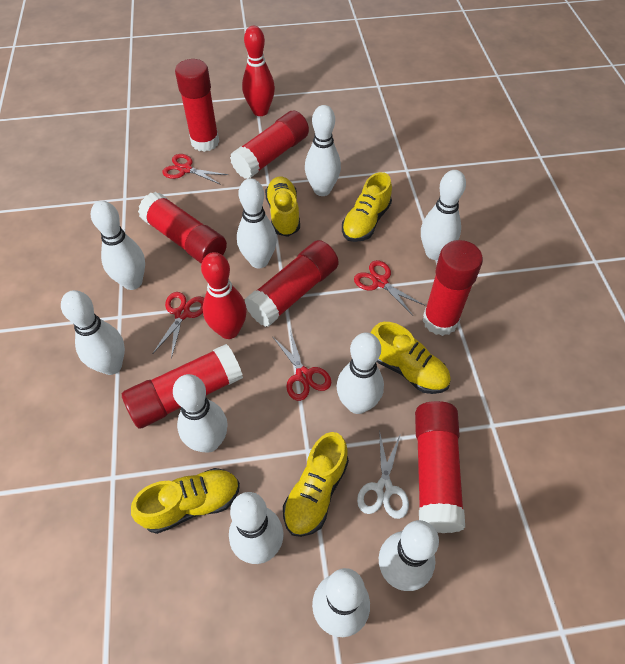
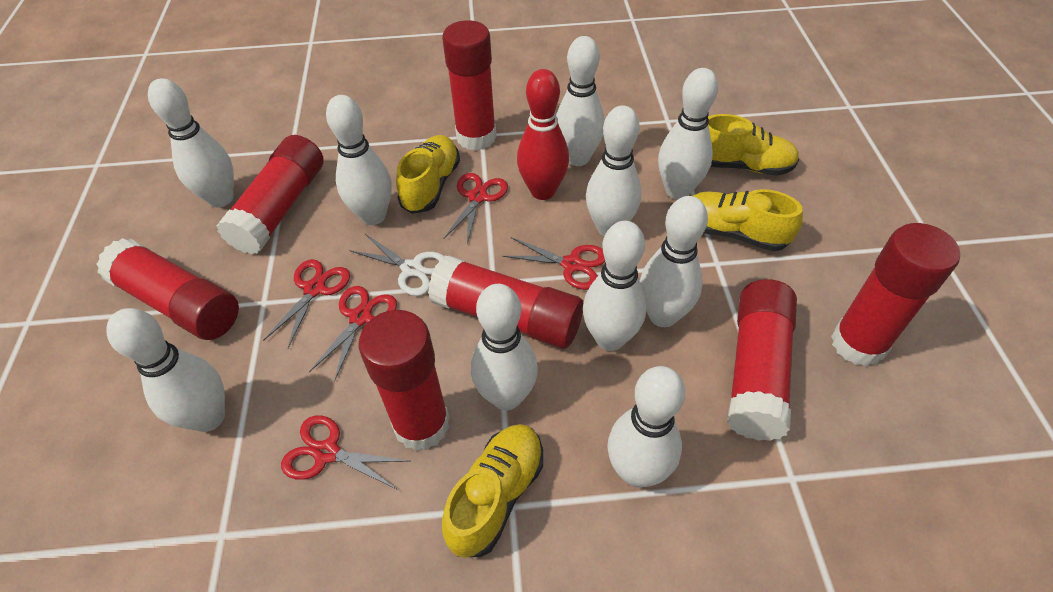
red bowling pin: [201,252,247,339] [242,26,275,116] = 2 -> [517,69,569,200] = 1
red scissors: [153,292,204,359] [162,154,228,185] [272,330,331,401] [354,260,425,314] = 4 -> [263,259,350,348] [281,415,409,490] [309,286,397,381] [444,173,508,244] [502,237,605,290] = 5
yellow shoe: [131,468,240,534] [265,176,300,237] [283,432,349,537] [342,172,392,242] [371,322,451,394] = 5 -> [396,135,460,214] [442,424,543,558] [693,189,803,251] [708,114,799,176] = 4

